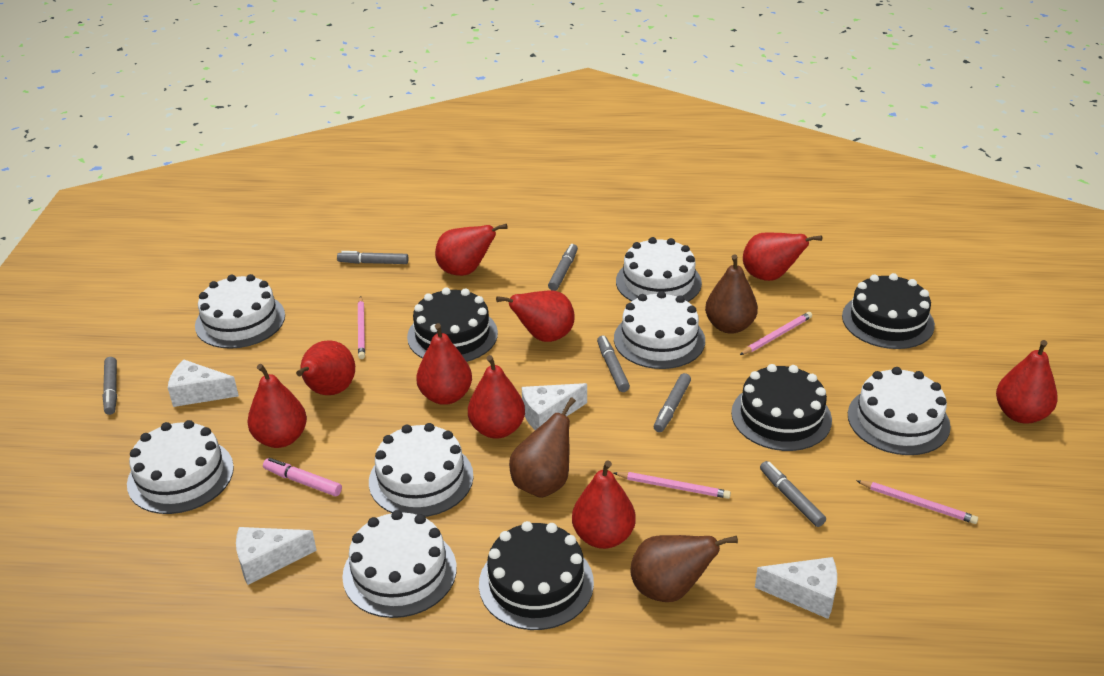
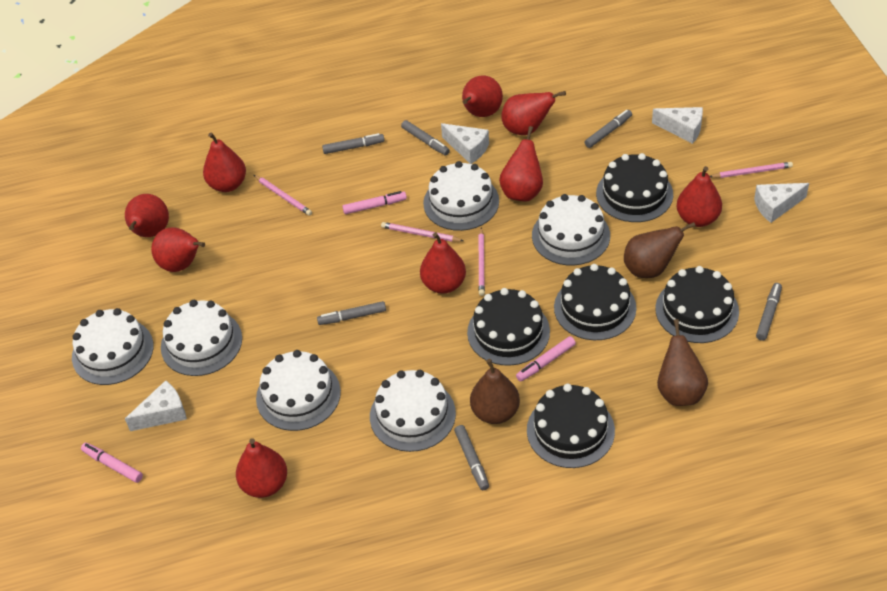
black cake: [407,287,498,362] [479,521,594,630] [731,364,832,451] [842,273,935,349] = 4 -> [467,288,550,366] [527,384,615,468] [554,264,636,340] [596,153,673,222] [655,266,739,343] = 5
pink marker: [263,458,342,496] = 1 -> [81,443,143,483] [342,191,407,214] [516,336,576,382] = 3
white cake: [127,420,234,514] [195,274,285,349] [342,510,457,618] [369,423,473,517] [614,291,705,369] [616,237,702,302] [848,367,951,455] = 7 -> [72,308,154,385] [161,300,242,376] [256,350,341,431] [370,370,456,452] [423,161,499,231] [532,194,610,265] = 6

